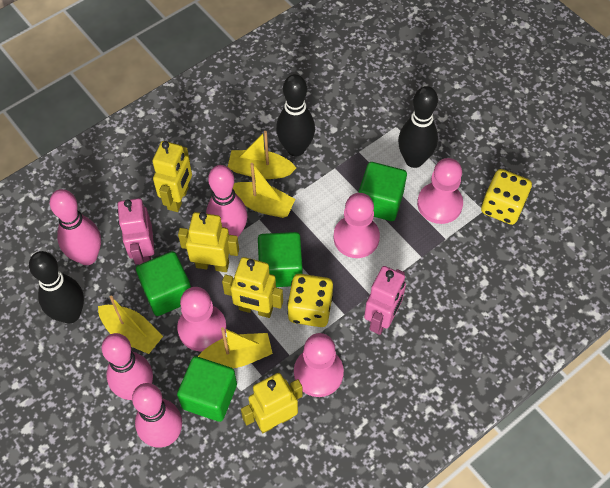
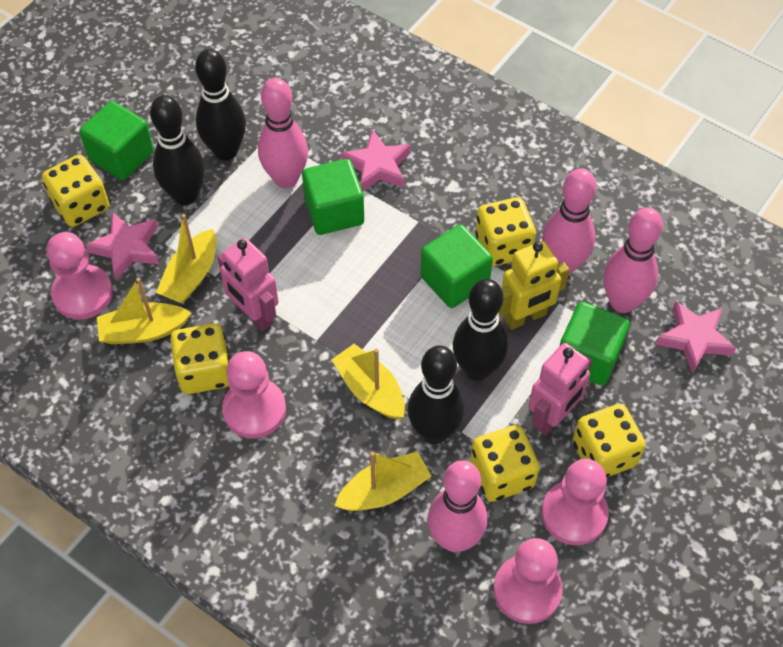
black bowling pin: [29,251,84,323] [276,74,315,156] [398,86,438,168] = 3 -> [150,95,205,205] [195,49,246,161] [408,345,465,444] [453,279,508,381] = 4
pink star: none = 0 -> [86,212,159,280] [341,129,411,192] [656,301,736,374] = 3
yellow dice: [287,274,333,327] [481,169,532,225] = 2 -> [42,155,109,227] [170,323,229,394] [470,425,540,502] [475,197,536,266] [573,404,645,477] = 5
yellow robot: [152,141,192,212] [178,212,239,272] [222,257,283,318] [241,373,302,433] = 4 -> [498,241,569,330] = 1

